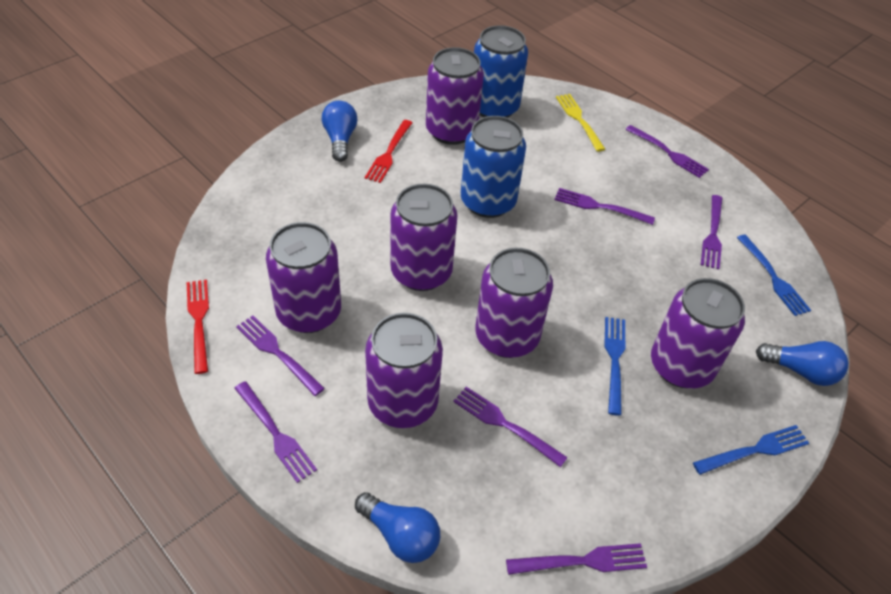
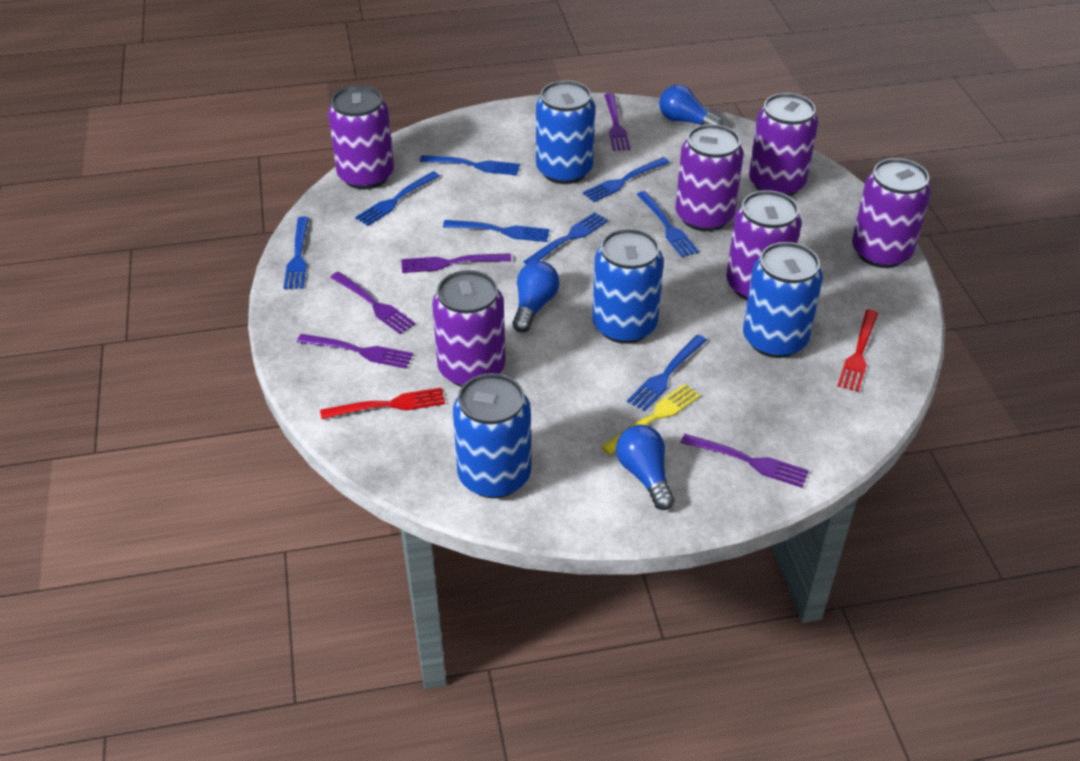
blue can: [461,116,526,218] [474,25,528,118] = 2 -> [453,373,531,498] [536,80,595,184] [592,229,664,344] [743,242,823,358] = 4
blue fork: [605,317,626,416] [693,425,809,475] [737,235,811,316] = 3 -> [283,216,309,289] [355,171,440,226] [420,155,520,175] [443,220,550,242] [523,212,608,264] [582,157,670,202] [627,335,707,411] [636,191,699,257] = 8
purple fork: [234,381,317,483] [236,316,325,396] [453,387,568,467] [506,543,647,575] [555,188,655,225] [625,125,709,178] [701,195,722,269] = 7 -> [297,334,413,368] [330,271,415,334] [401,253,511,273] [604,93,630,151] [681,434,809,488] = 5

